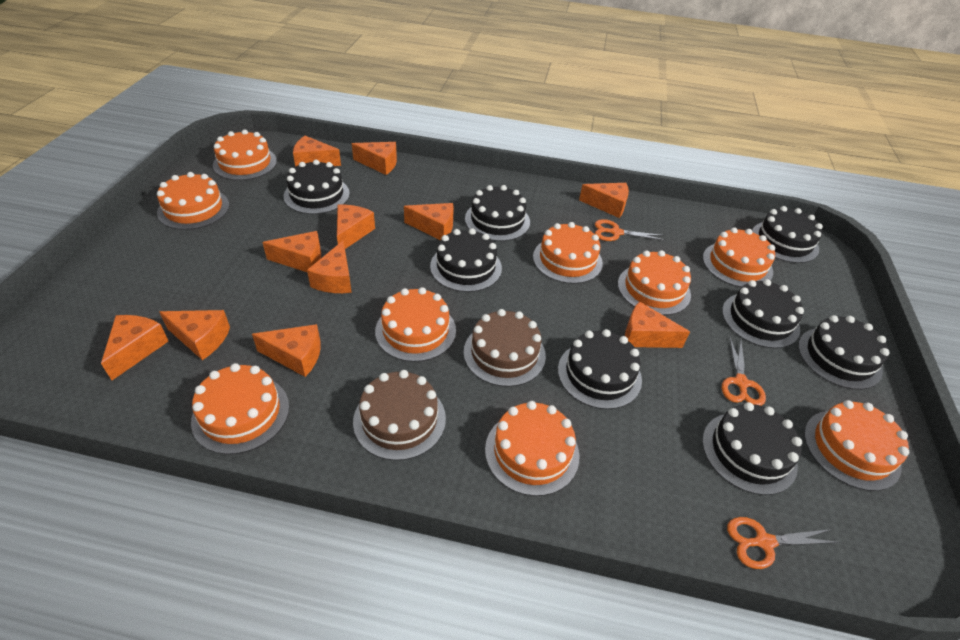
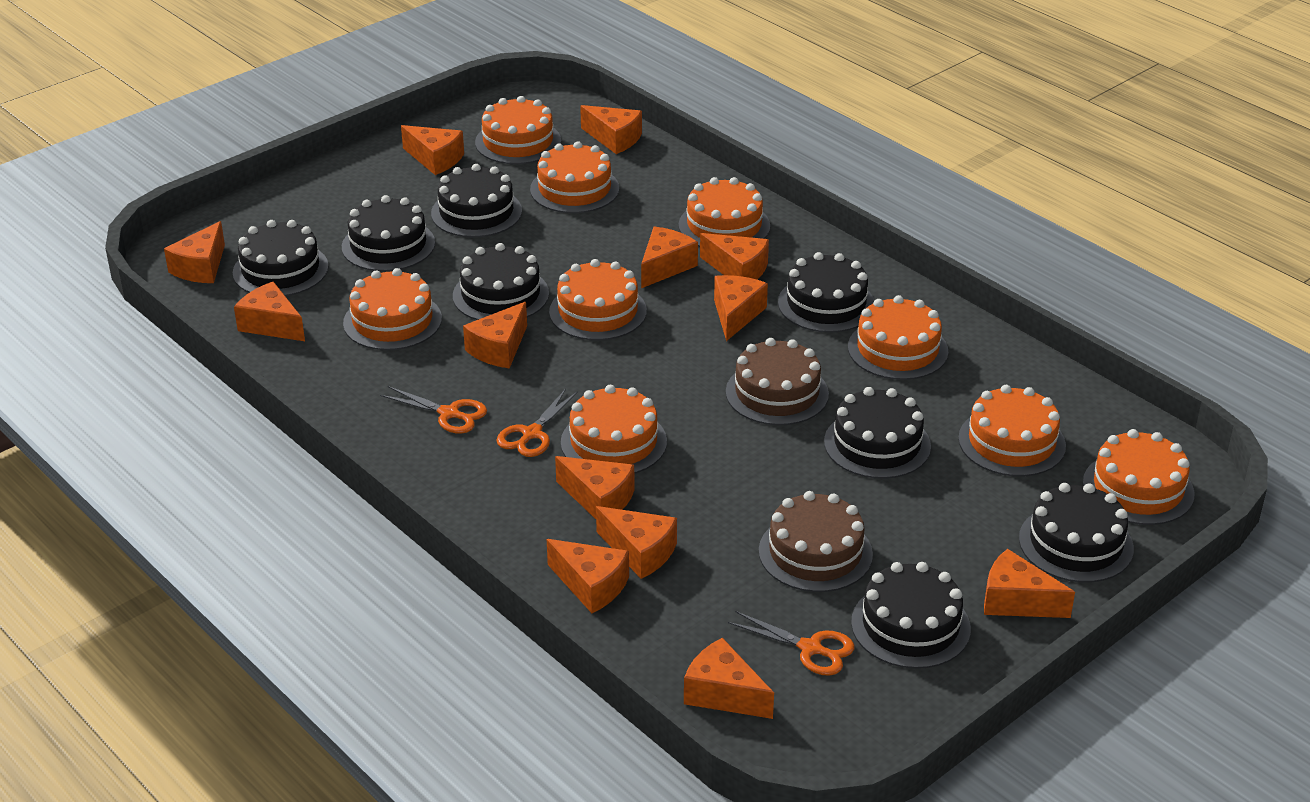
orange cheese: [101,315,169,380] [159,310,230,360] [252,324,321,377] [262,231,321,272] [293,136,341,167] [307,240,352,293] [337,205,375,249] [352,142,397,175] [404,203,454,240] [579,183,629,218] [625,301,690,348] = 11 -> [164,221,225,283] [234,282,305,341] [401,125,464,175] [463,302,527,369] [547,539,629,613] [555,456,635,519] [580,105,642,154] [596,506,677,579] [641,226,698,288] [684,638,774,719] [700,233,769,279] [714,275,768,341] [984,549,1075,618] = 13

